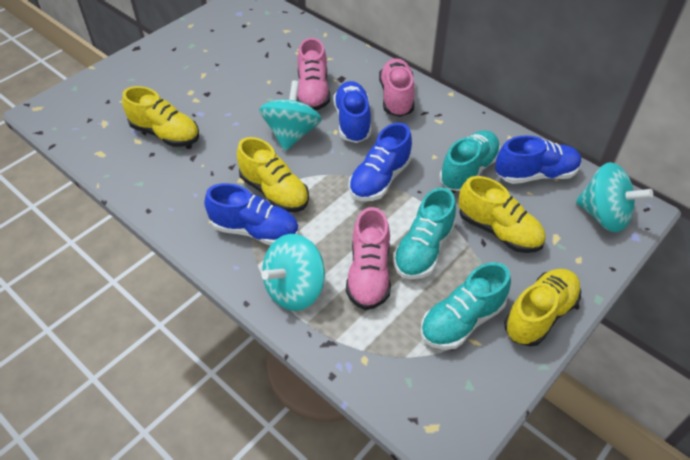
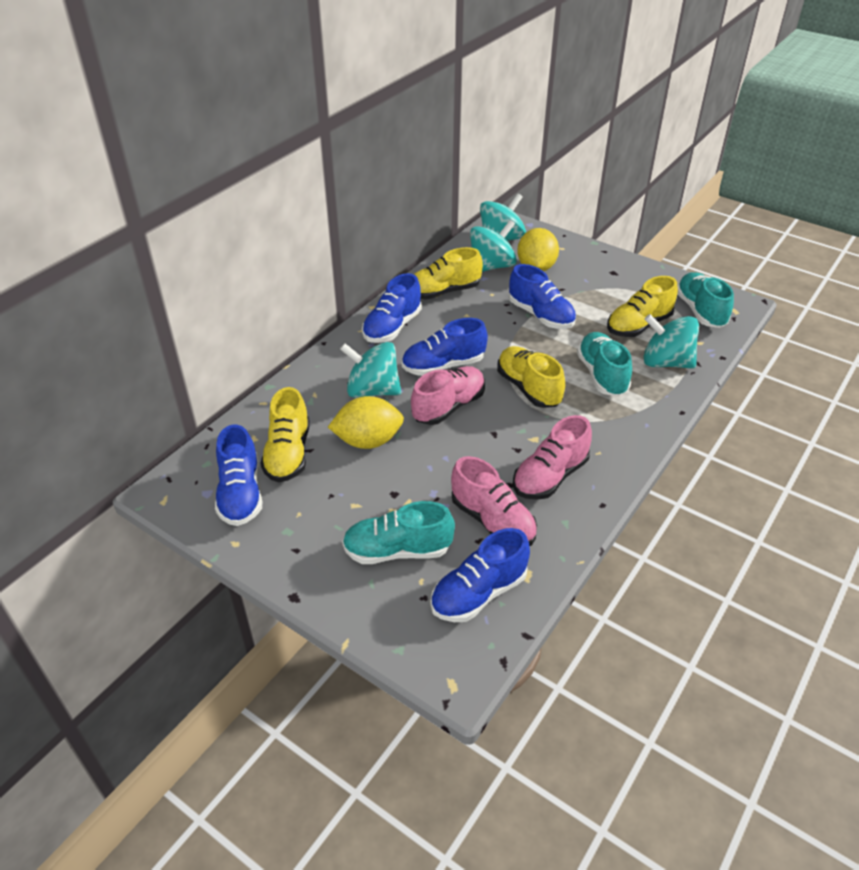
blue shoe: [204,183,299,245] [333,81,371,143] [349,123,412,201] [495,135,581,184] = 4 -> [215,424,262,526] [362,273,422,343] [402,318,488,376] [430,528,530,622] [509,264,576,329] = 5
turquoise spinning top: [259,80,322,151] [261,234,325,311] [576,162,653,233] = 3 -> [340,342,401,398] [470,220,517,272] [480,193,526,241] [644,314,699,369] = 4
yellow lemon: none = 0 -> [328,396,404,449] [517,228,559,271] = 2

